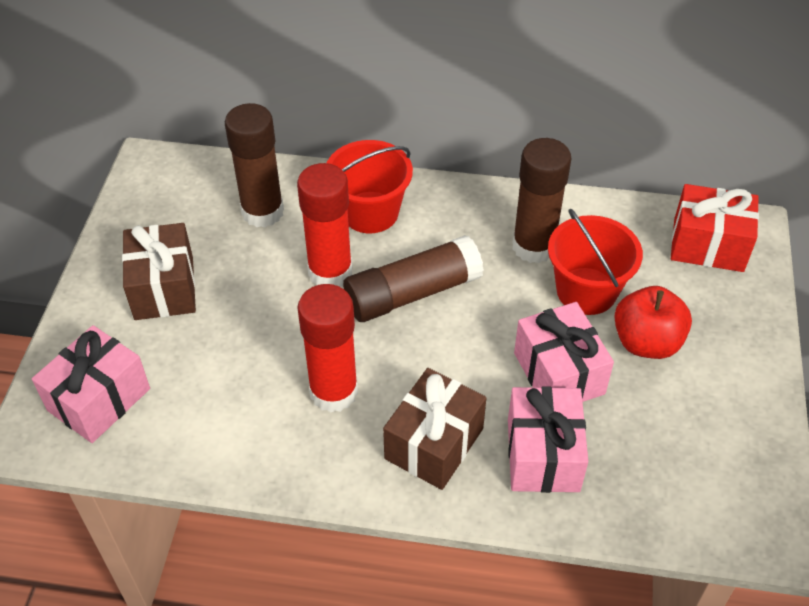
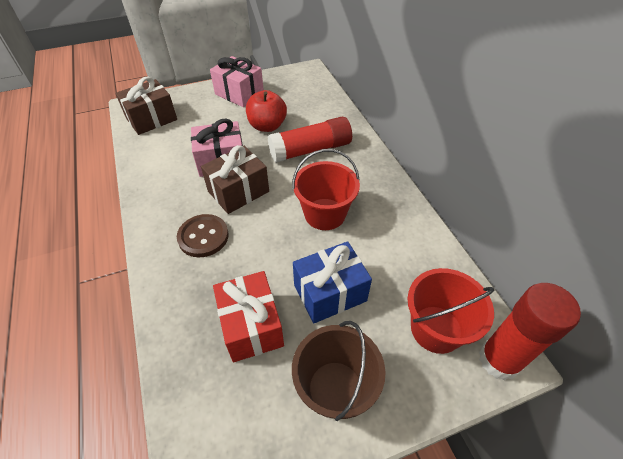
blue gift: none = 0 -> [293,241,372,323] = 1
brown bucket: none = 0 -> [292,321,386,421] = 1
brown button: none = 0 -> [177,214,229,257] = 1
brown glue stick: [225,103,284,228] [343,235,484,322] [512,138,572,263] = 3 -> none = 0
pink gift: [32,325,150,443] [508,386,589,493] [514,302,614,402] = 3 -> [191,119,243,177] [210,56,264,107] = 2

